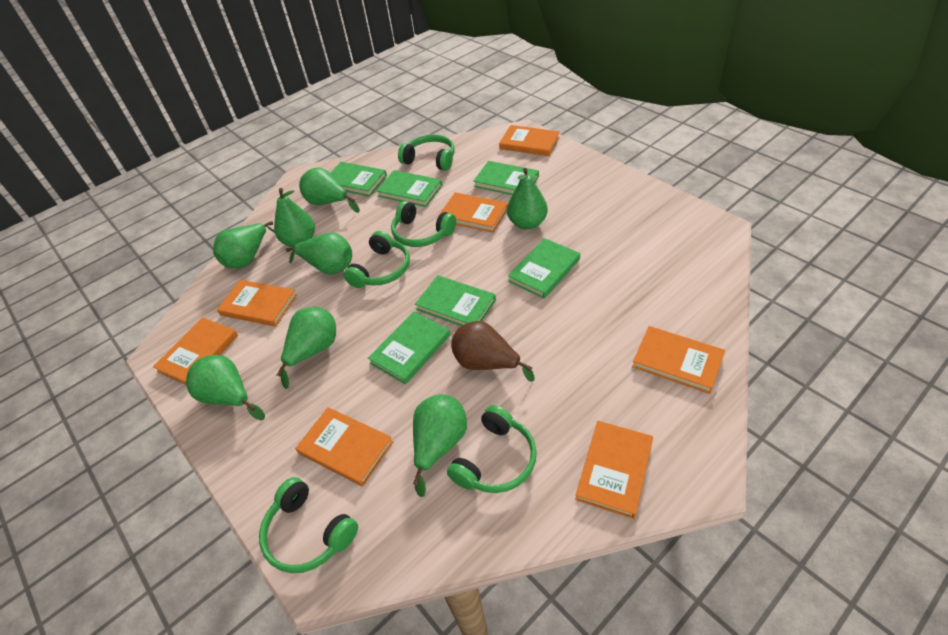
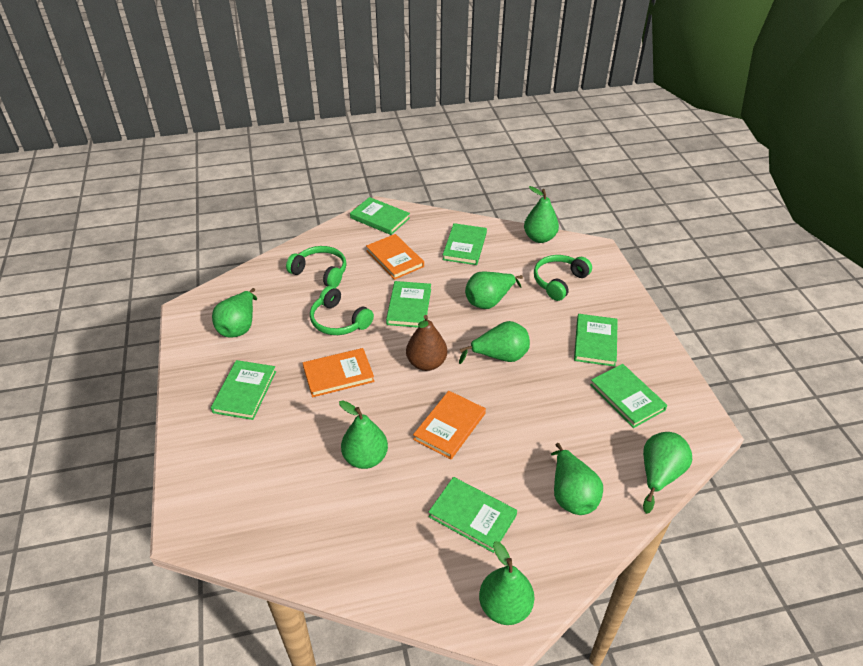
green book: [331,162,387,197] [368,312,450,384] [376,170,442,207] [415,275,496,326] [473,161,539,195] [508,238,580,299] = 6 -> [211,360,276,420] [350,197,410,235] [386,281,431,328] [428,477,517,553] [443,223,487,265] [574,314,618,367] [590,364,667,428] = 7
green headphones: [259,477,358,573] [344,231,410,288] [391,201,456,247] [398,135,455,171] [447,405,537,493] = 5 -> [286,246,346,288] [310,286,374,335] [534,255,592,301] = 3
orange book: [153,317,238,385] [217,280,297,327] [295,407,393,487] [439,192,508,233] [499,125,560,156] [575,421,653,519] [632,326,725,394] = 7 -> [303,348,374,397] [366,234,424,280] [413,391,486,459] = 3

